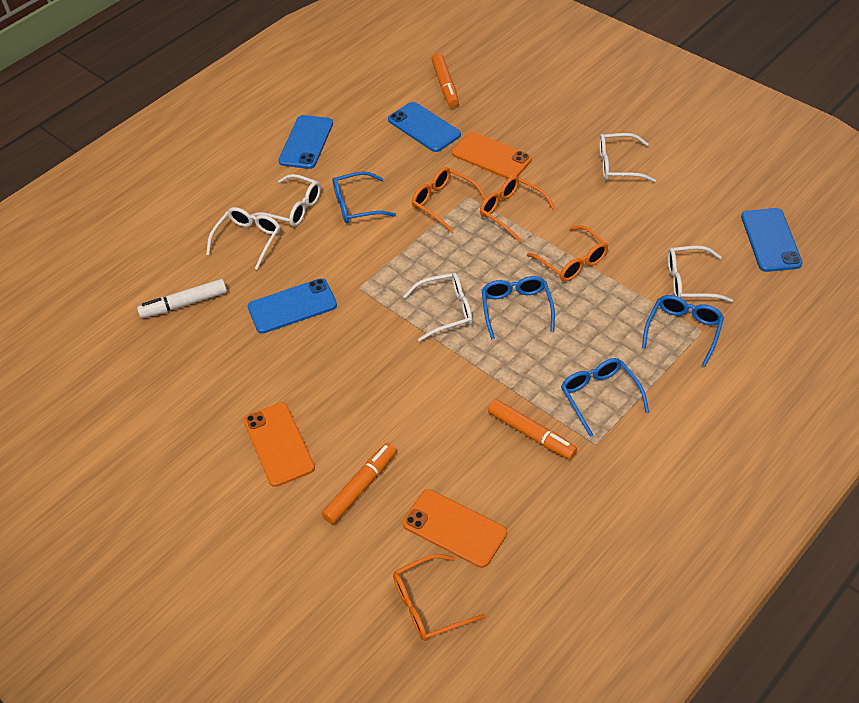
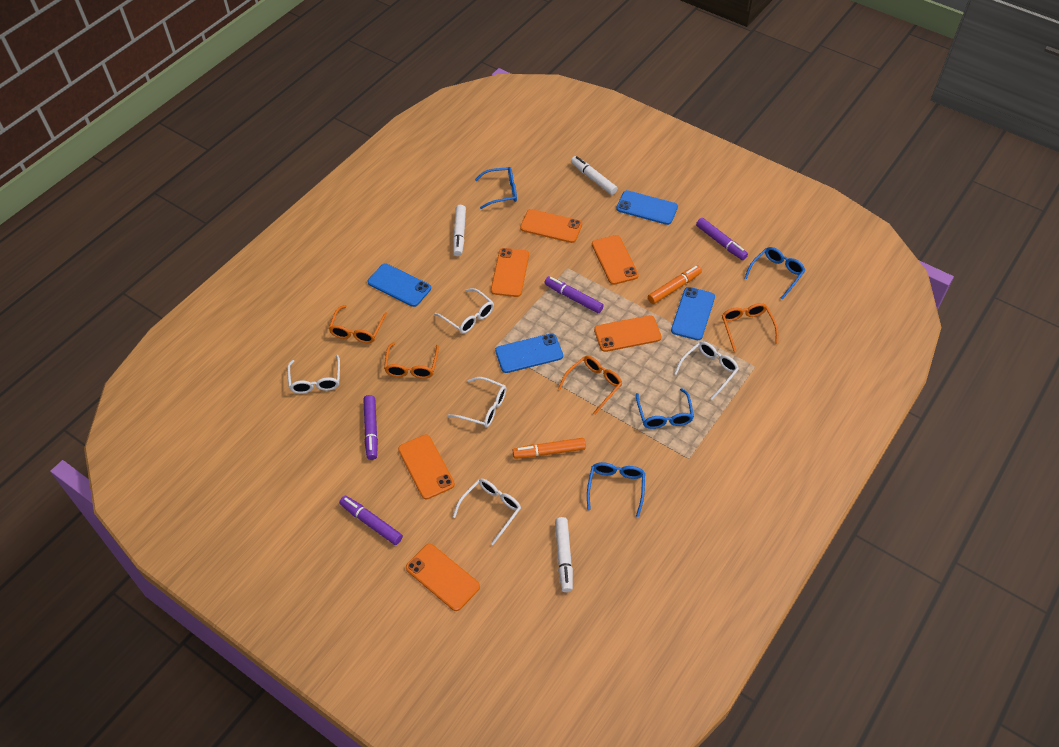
orange marker: [322,443,396,524] [431,53,459,108] [488,399,577,460] = 3 -> [513,438,586,459] [648,265,702,304] = 2
orange phone: [244,403,315,487] [402,489,507,568] [452,132,532,179] = 3 -> [398,435,455,499] [406,544,480,611] [491,248,529,297] [520,209,582,243] [592,235,639,285] [594,315,661,352] = 6
purple marker: none = 0 -> [339,496,403,545] [363,395,378,460] [545,276,604,313] [696,218,748,260] = 4
white marker: [137,279,227,318] = 1 -> [453,205,466,256] [555,517,573,592] [571,156,618,195] = 3

